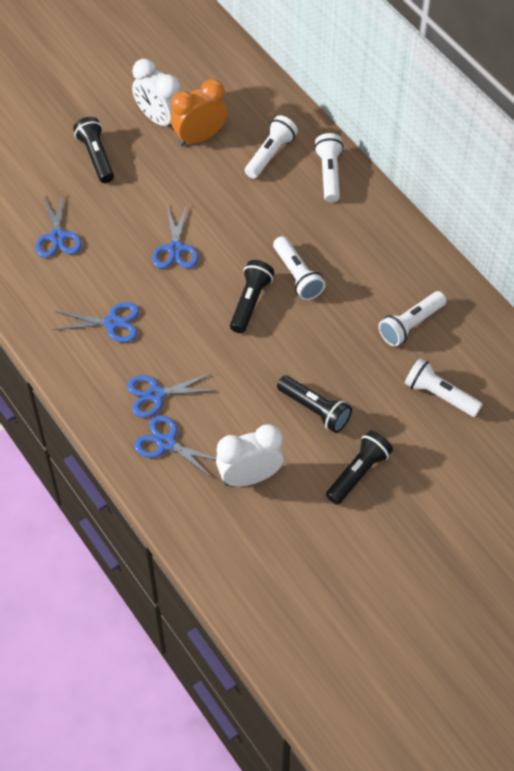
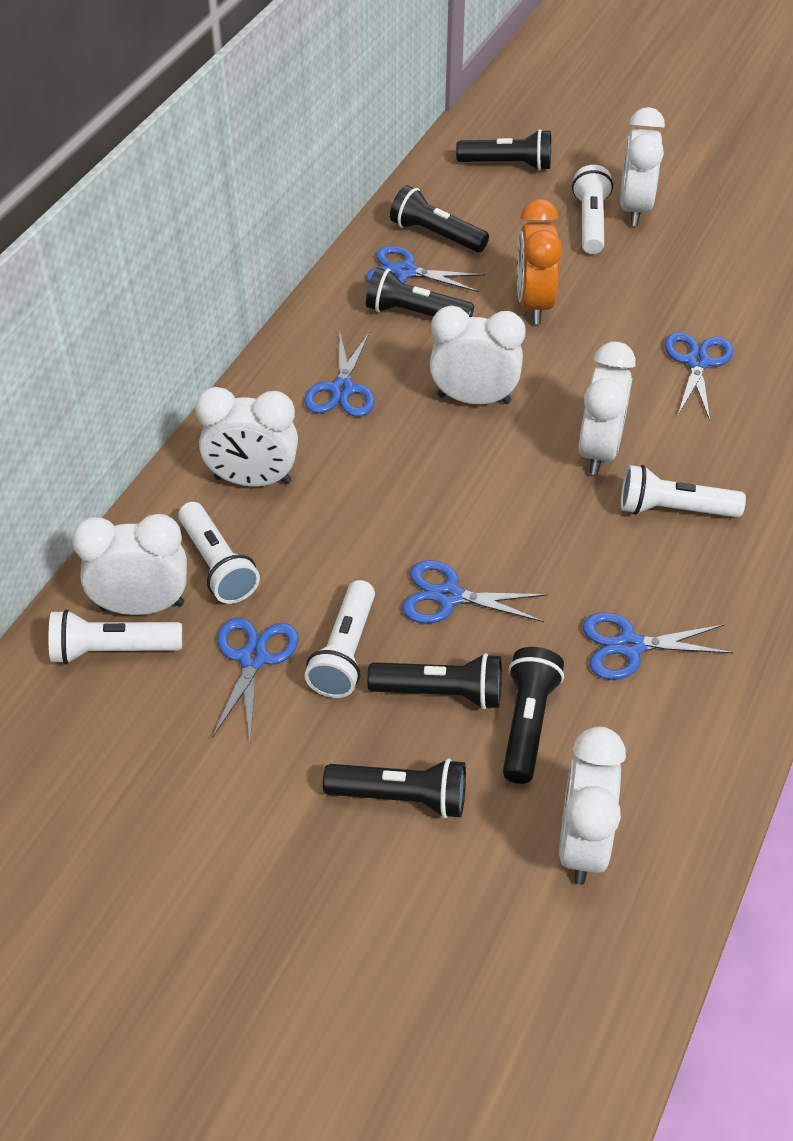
black flashlight: [73,117,114,183] [230,260,274,333] [277,375,352,433] [326,431,393,505] = 4 -> [323,758,466,819] [366,267,474,317] [367,653,502,710] [390,185,489,252] [456,129,551,171] [503,647,564,784] = 6
blue scissors: [35,193,82,258] [53,302,139,342] [127,373,218,418] [134,415,216,478] [152,205,198,269] = 5 -> [212,618,299,740] [304,332,375,417] [366,246,485,292] [402,560,548,624] [582,612,733,680] [665,332,733,421] = 6
white clock: [132,59,181,130] [216,424,284,487] = 2 -> [72,514,187,615] [195,387,298,486] [430,306,526,404] [559,726,626,885] [579,342,636,475] [620,107,665,226] = 6

